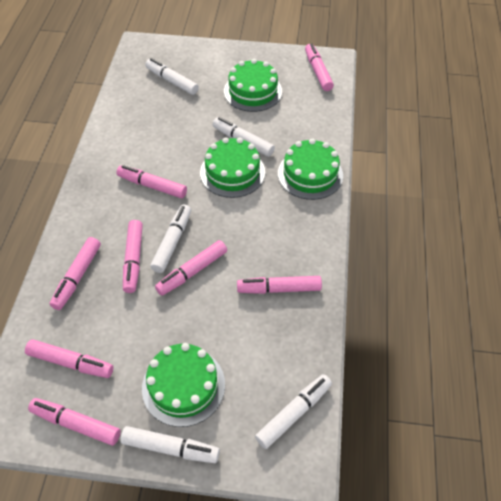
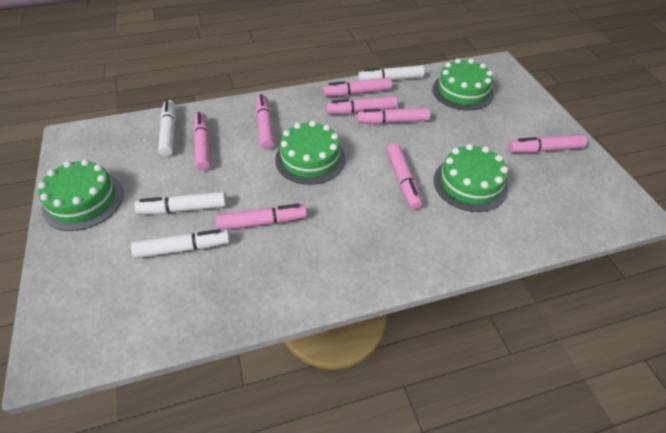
white marker: [120,426,220,463] [145,58,199,95] [150,205,191,273] [213,117,275,157] [255,374,332,449] = 5 -> [131,229,230,258] [134,192,226,214] [158,100,176,157] [358,65,425,81] = 4

